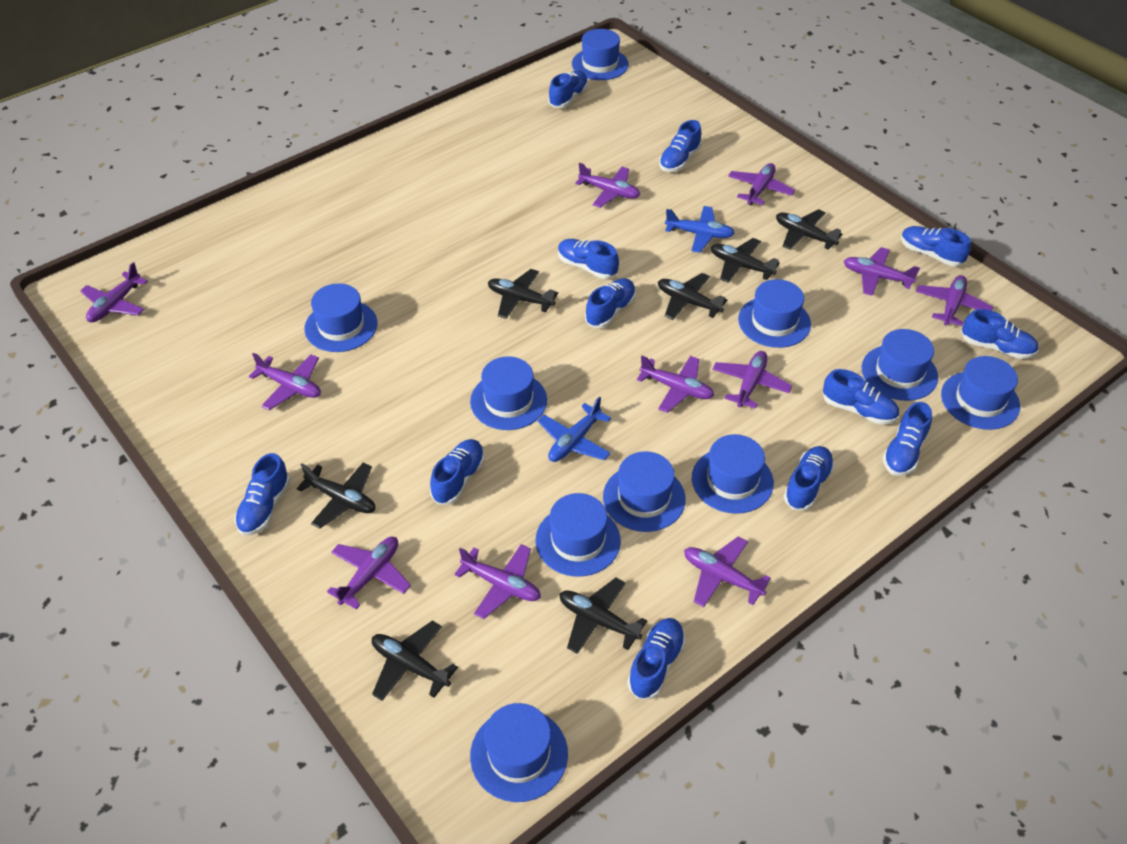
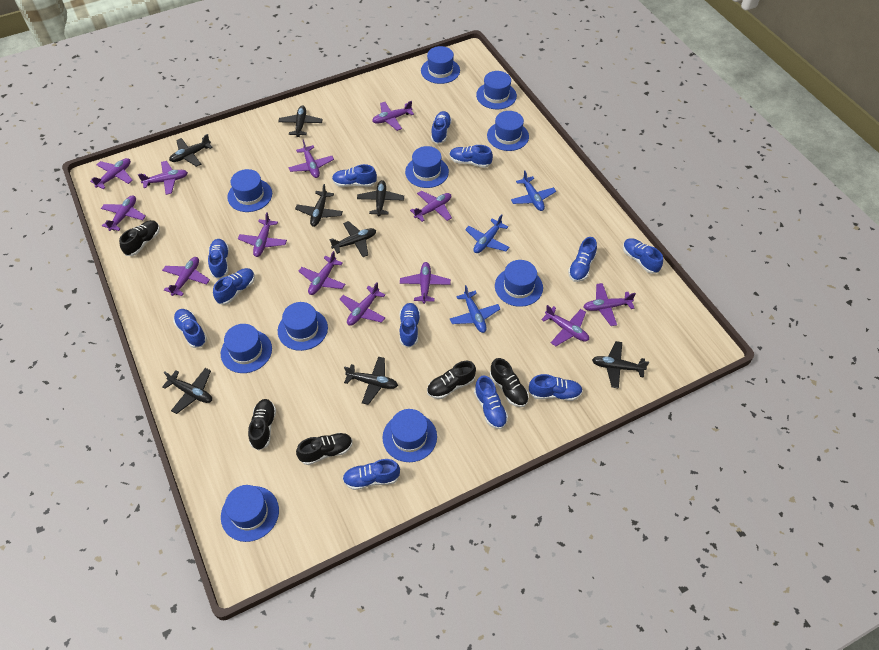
black plane: [297,462,375,529] [372,620,458,701] [488,269,558,319] [560,578,647,654] [658,273,727,320] [711,238,780,283] [776,209,842,250] = 7 -> [162,368,212,414] [169,134,213,167] [278,105,323,137] [295,184,343,227] [329,221,376,257] [344,357,398,405] [357,180,404,217] [592,341,649,389] = 8
black shoe: none = 0 -> [119,220,160,256] [248,399,276,450] [296,433,353,465] [427,361,476,399] [490,358,529,407] = 5
blue plane: [538,396,611,462] [665,206,735,253] = 2 -> [450,285,500,333] [465,214,510,253] [511,170,556,211] = 3
purple plane: [80,262,148,322] [249,353,321,410] [327,537,411,610] [454,544,541,619] [575,163,640,208] [637,356,714,413] [684,536,771,607] [712,351,792,409] [728,163,795,206] [844,247,920,296] [916,275,993,326] = 11 -> [90,158,133,189] [101,195,146,231] [138,161,188,195] [162,257,210,296] [238,212,287,257] [288,139,334,178] [298,251,345,295] [340,282,385,326] [372,101,414,131] [400,262,451,304] [410,190,452,222] [541,305,589,346] [584,283,636,326] = 13

